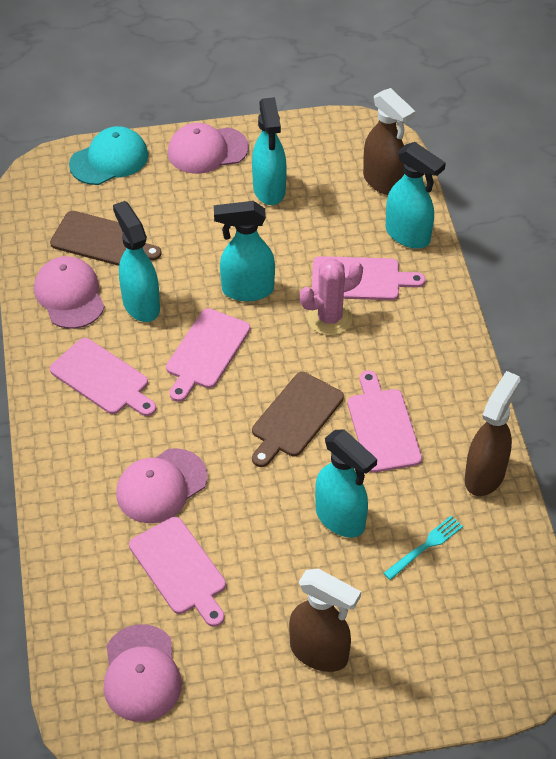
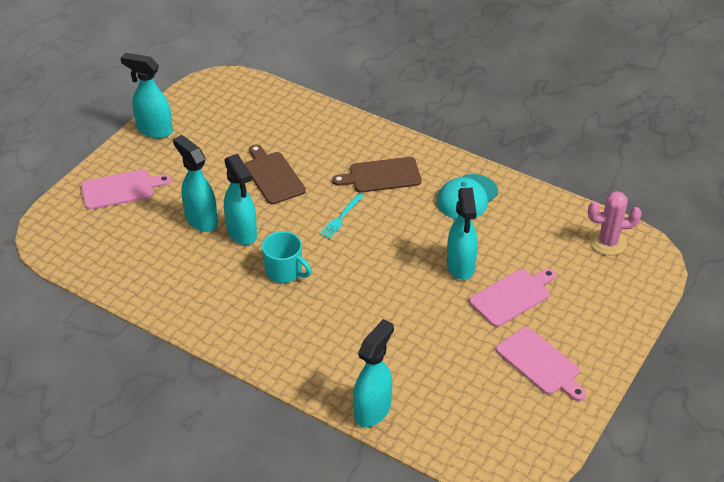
brown spray bottle: [289,569,361,672] [363,88,415,195] [465,371,521,496] = 3 -> none = 0
pink cap: [34,256,105,329] [103,624,182,722] [116,448,207,523] [168,123,249,174] = 4 -> none = 0
pink cutting board: [50,338,156,416] [129,517,226,627] [166,308,250,402] [312,256,426,300] [348,370,422,473] = 5 -> [81,169,171,210] [469,269,556,327] [496,327,586,401] = 3
turquoise mug: none = 0 -> [262,231,312,283] = 1

